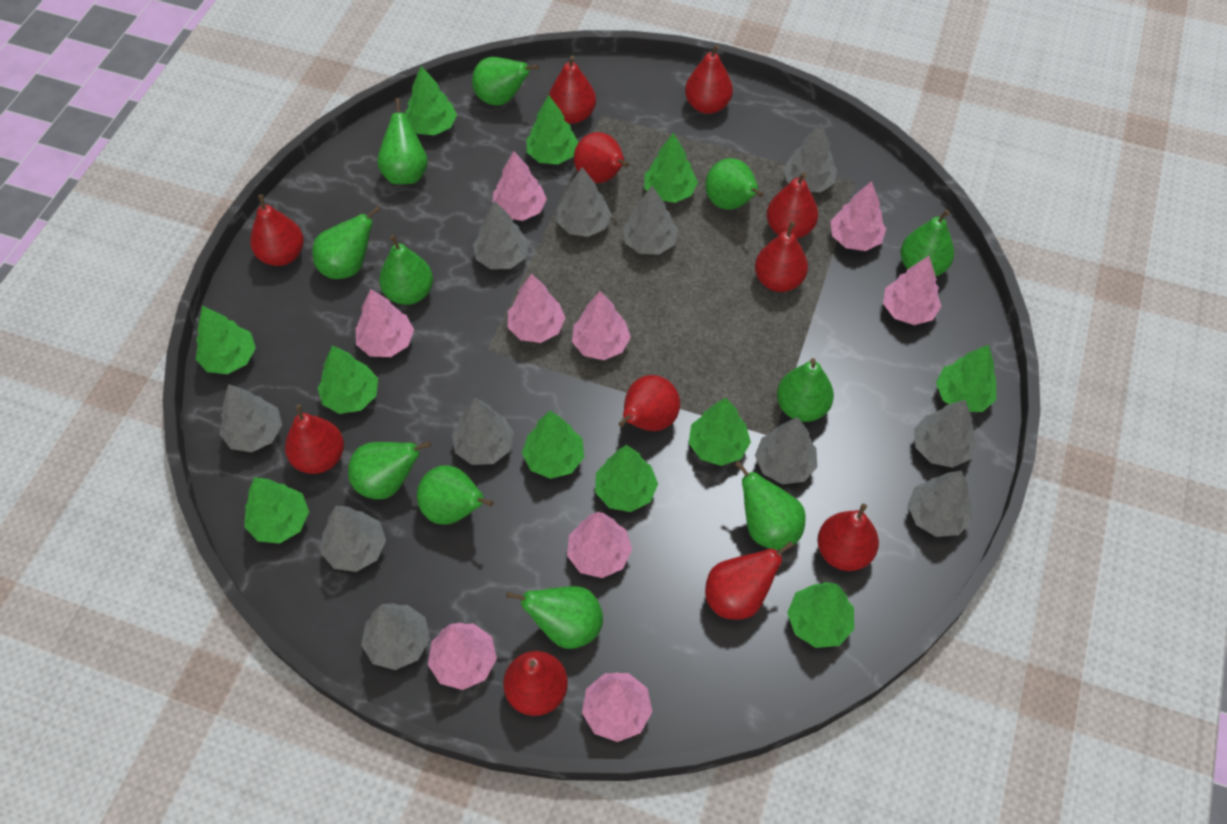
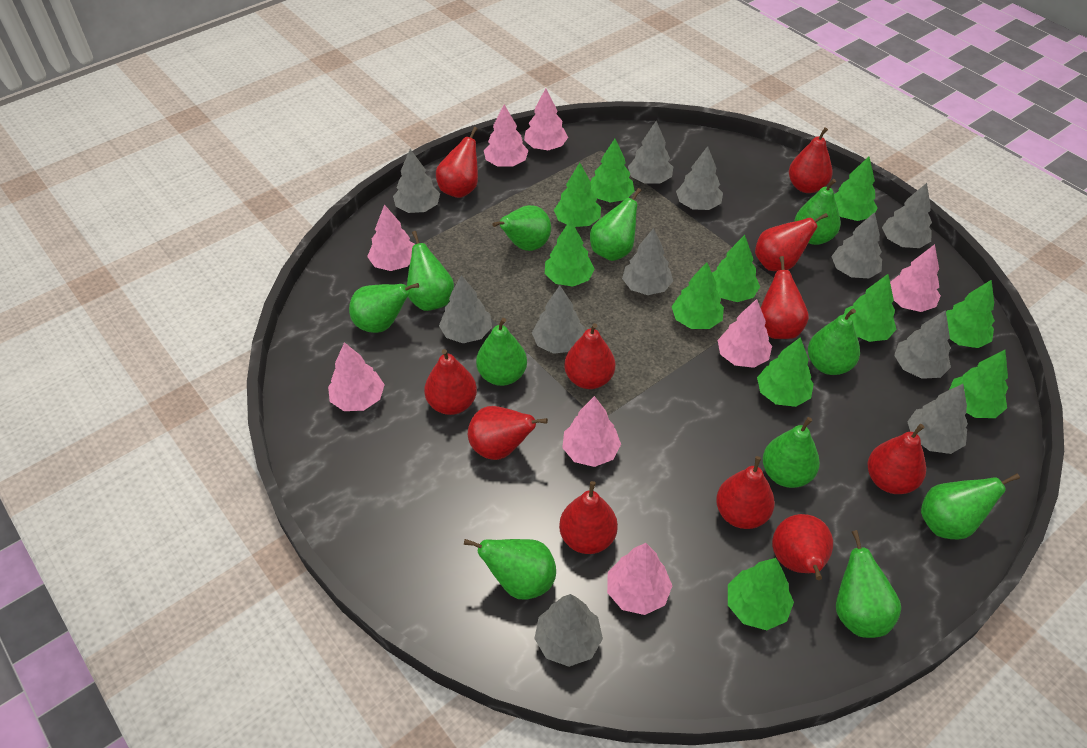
pink tree: [356,289,414,357] [428,622,497,690] [492,151,547,221] [508,274,565,343] [567,512,632,578] [572,291,631,360] [582,672,652,742] [831,181,886,251] [883,256,941,325] = 9 -> [328,342,385,411] [367,204,415,271] [484,105,529,167] [524,88,568,150] [562,396,621,467] [607,543,672,615] [718,299,772,368] [890,244,941,312] = 8

